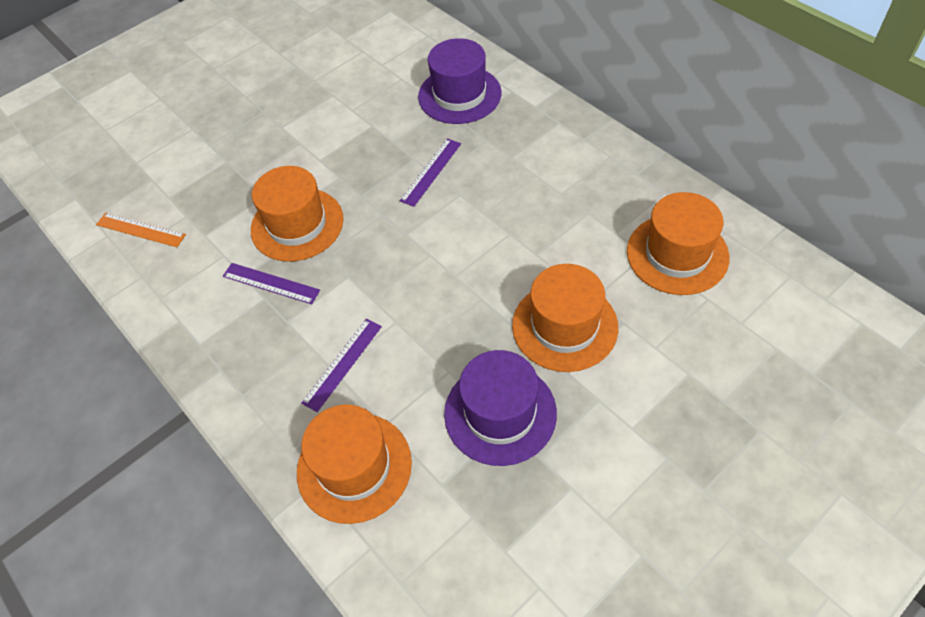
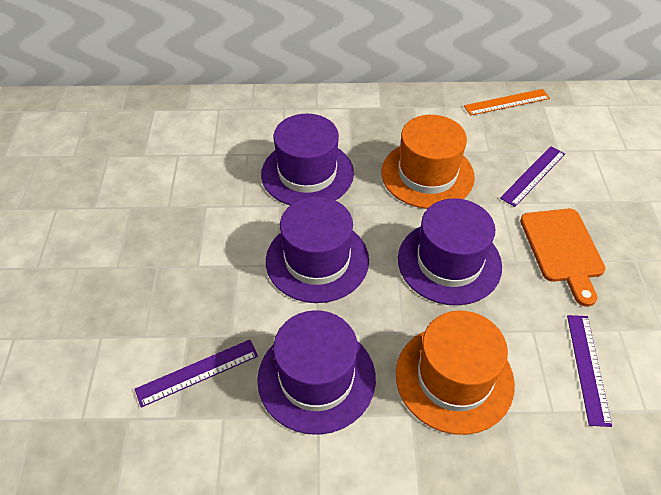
orange cutting board: none = 0 -> [520,209,605,307] = 1
orange hat: [251,166,344,261] [297,405,412,524] [512,264,618,372] [627,192,729,295] = 4 -> [381,115,475,209] [396,311,515,435] = 2
purple hat: [418,38,502,124] [444,350,557,466] = 2 -> [257,310,376,435] [261,114,354,205] [266,196,369,303] [398,198,502,305] = 4

